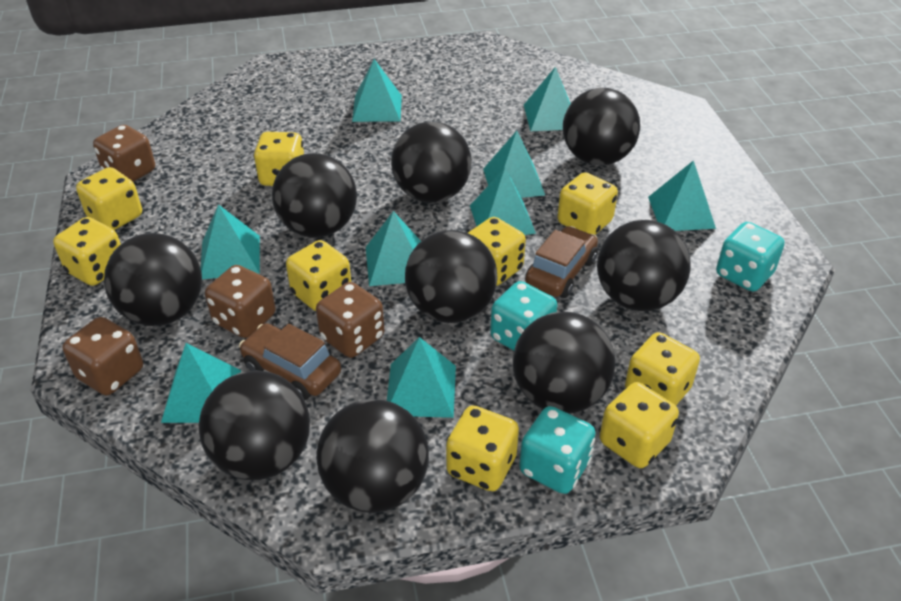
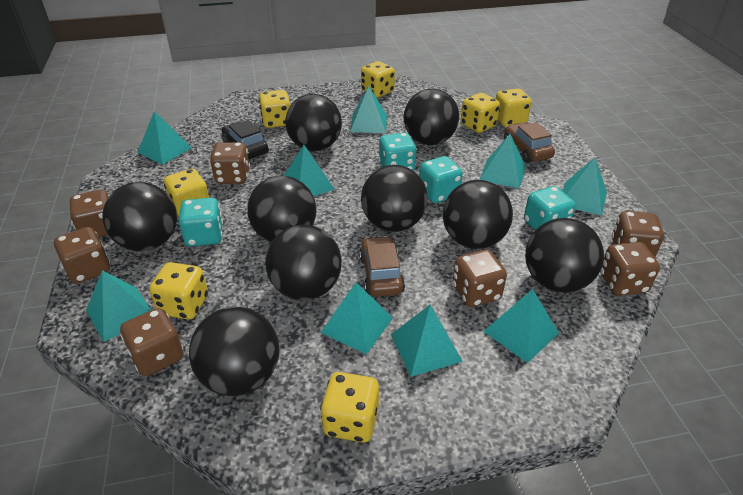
black car: none = 0 -> [222,120,269,159] = 1
brown dice: [62,317,143,395] [93,125,155,182] [205,265,276,338] [316,282,384,358] = 4 -> [54,227,110,284] [70,190,110,238] [120,308,184,376] [210,142,250,184] [453,250,507,307] [600,242,660,296] [612,211,664,257] = 7
turquoise dice: [490,281,557,350] [519,406,596,494] [716,222,785,291] = 3 -> [178,198,223,246] [379,133,417,171] [419,156,463,203] [524,186,576,230] = 4
yellow dice: [53,217,121,286] [76,167,142,230] [254,132,304,186] [286,240,351,311] [446,405,519,491] [468,217,526,286] [557,172,618,235] [600,382,679,468] [625,332,700,406] = 9 -> [149,262,208,319] [164,169,209,216] [259,90,290,128] [320,372,379,443] [361,61,395,98] [461,93,500,133] [496,89,532,126] = 7

